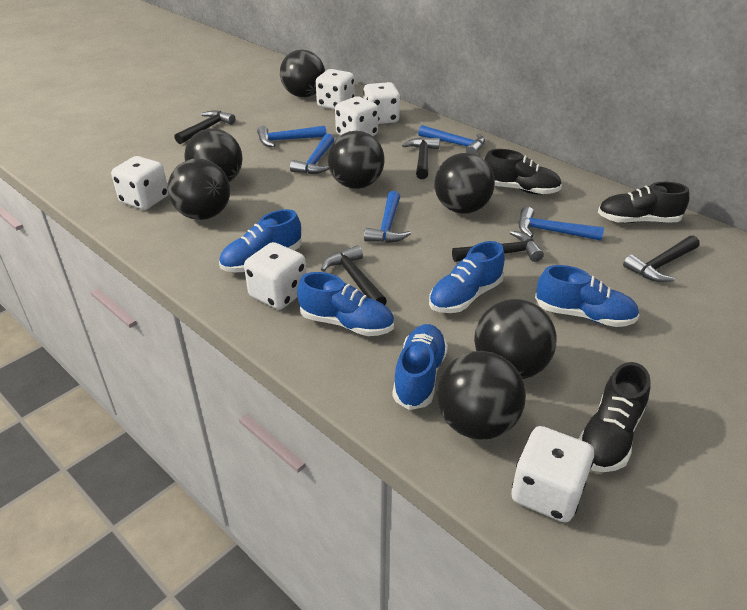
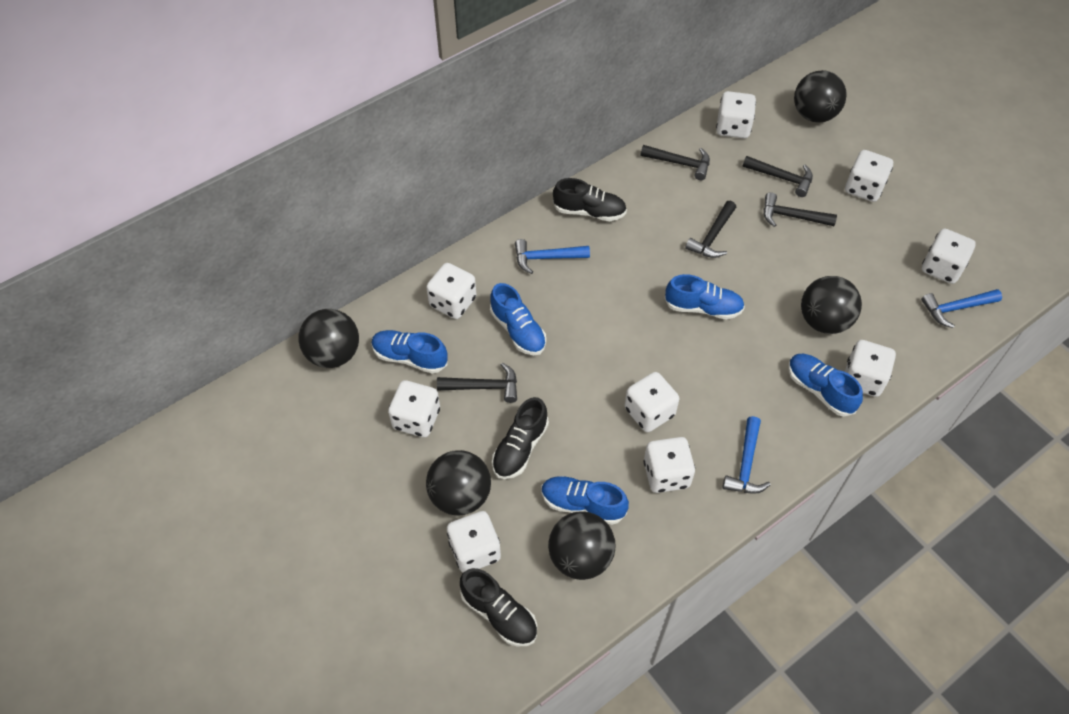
black ball: [168,159,230,220] [184,128,243,182] [280,49,325,97] [328,131,384,189] [434,153,495,214] [437,351,526,440] [474,299,556,379] = 7 -> [298,309,359,368] [426,450,491,516] [548,512,616,580] [794,70,847,122] [801,276,862,334] = 5
blue hammer: [257,126,327,147] [290,134,334,174] [364,191,411,243] [418,125,485,155] [519,207,604,241] = 5 -> [515,239,590,274] [723,416,771,494] [921,289,1002,328] = 3
white dice: [111,156,168,210] [244,242,306,310] [316,69,355,110] [335,96,378,136] [363,82,400,124] [511,426,594,522] = 6 -> [388,380,440,437] [426,263,476,319] [447,511,501,573] [624,372,679,432] [644,437,695,493] [716,91,756,138] [845,150,893,202] [845,340,896,397] [922,229,976,284] = 9

